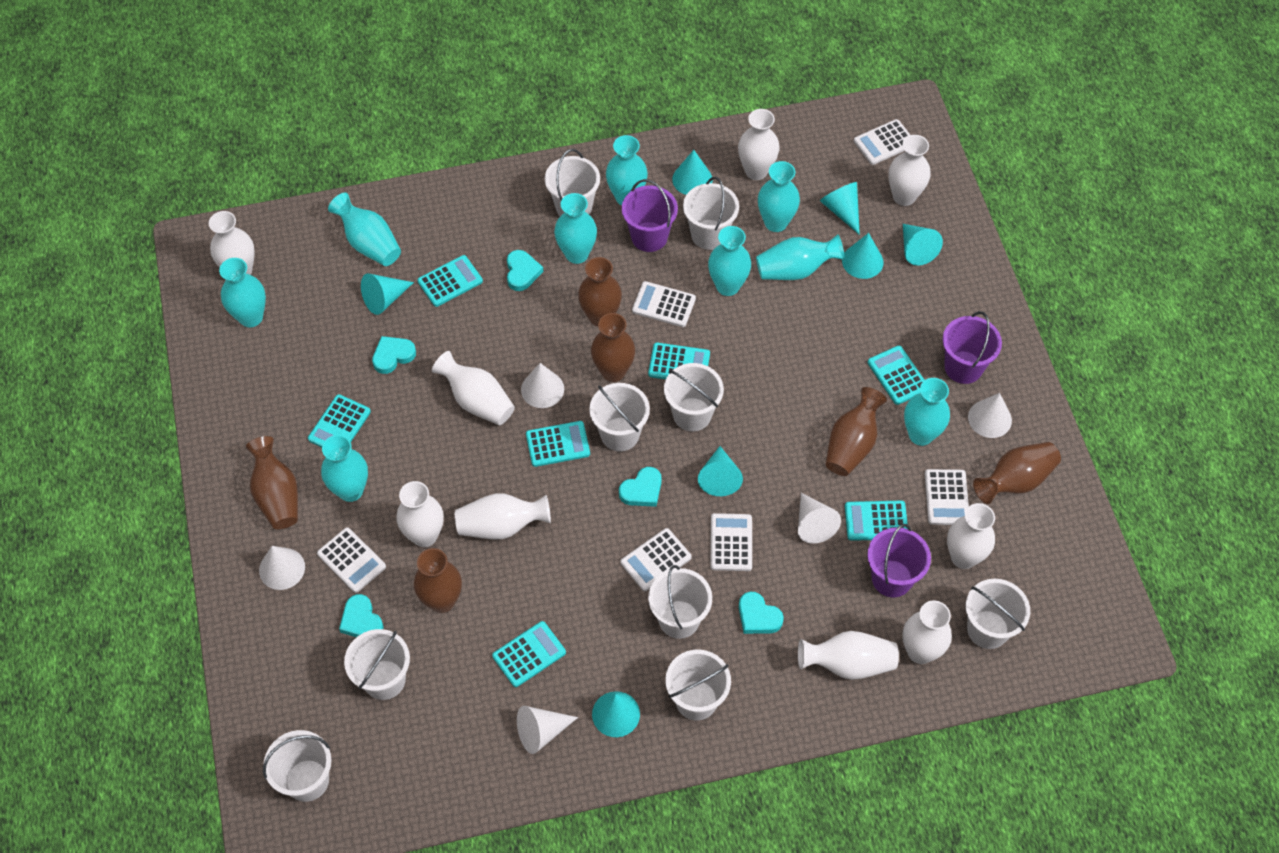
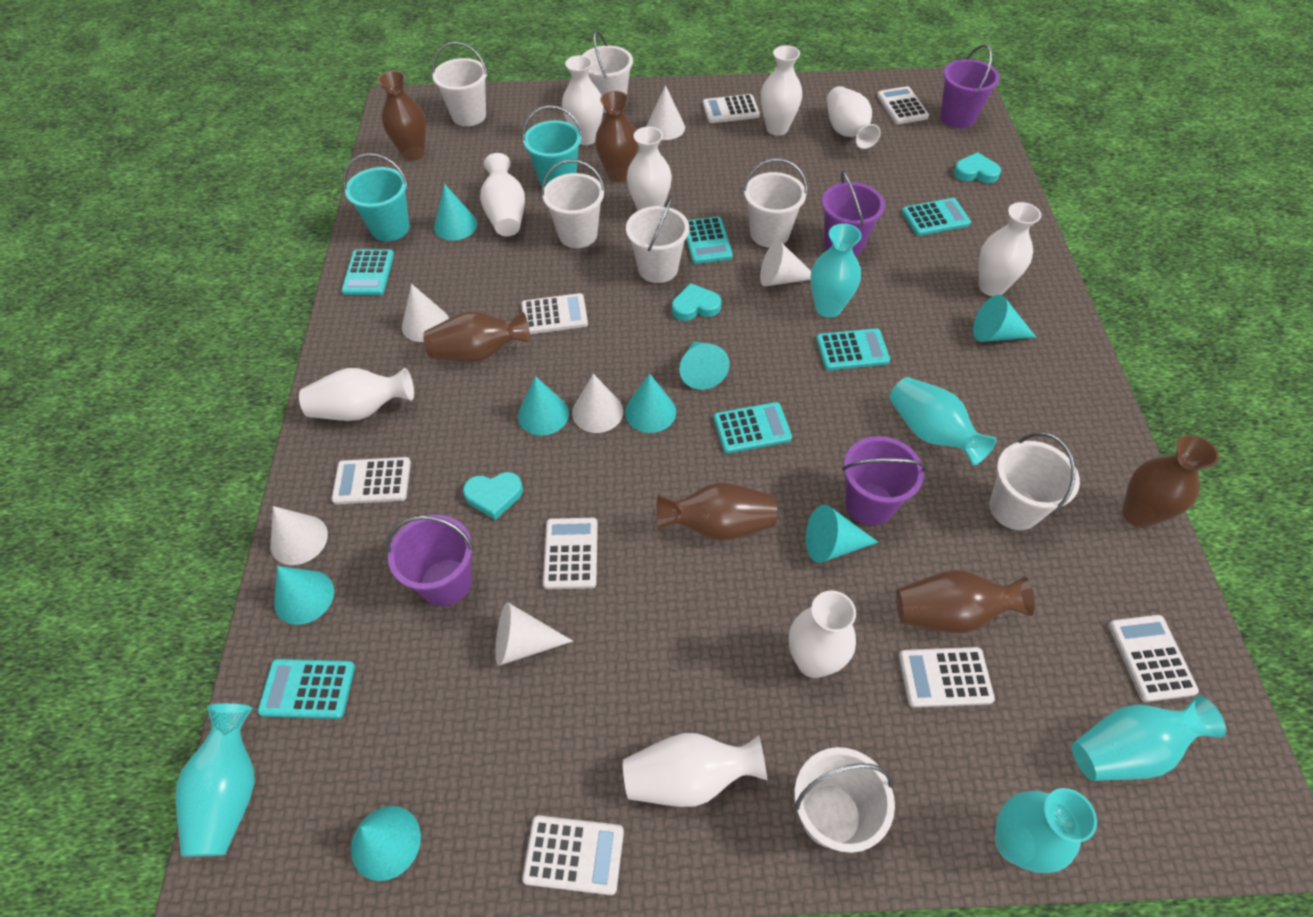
purple bucket: [622,179,678,252] [867,524,931,597] [942,311,1002,384] = 3 -> [386,515,474,606] [822,171,885,256] [842,436,927,525] [940,44,1000,128] = 4
turquoise bucket: none = 0 -> [343,153,410,242] [522,105,583,187] = 2
turquoise calculator: [308,394,371,447] [417,255,483,307] [492,621,566,687] [526,421,590,467] [648,343,710,379] [845,501,908,541] [868,345,924,405] = 7 -> [258,659,355,719] [341,249,394,295] [686,216,733,264] [713,402,792,453] [816,328,890,370] [902,198,971,236] = 6
turquoise cone: [361,273,414,315] [592,691,640,737] [672,150,713,195] [698,446,743,496] [820,182,860,235] [842,233,884,279] [903,224,943,266] = 7 -> [274,566,334,625] [351,806,421,881] [434,184,477,241] [518,376,569,436] [625,373,676,433] [679,341,730,390] [806,505,879,563] [973,295,1036,342] = 8
turquoise heart: [339,594,384,637] [372,336,416,374] [507,250,543,291] [619,467,662,507] [739,592,784,634] = 5 -> [463,472,523,520] [672,283,721,321] [953,152,1001,183] = 3
turquoise vase: [219,258,266,327] [321,435,368,502] [328,193,401,266] [554,193,597,264] [606,135,648,205] [708,226,751,296] [756,235,845,280] [758,161,800,232] [904,378,950,446] = 9 -> [175,703,255,857] [810,223,862,318] [889,377,997,465] [995,788,1097,873] [1072,695,1226,781] = 5
white bucket: [263,730,332,802] [344,629,410,700] [545,149,600,216] [589,383,650,451] [648,565,712,639] [664,363,724,431] [665,650,731,721] [683,177,739,250] [966,579,1030,649] = 9 -> [432,42,488,126] [541,159,605,248] [583,31,633,113] [626,196,689,283] [743,158,807,247] [794,747,895,853] [989,432,1080,530] = 7
white calculator: [317,527,386,593] [620,528,692,591] [632,281,696,327] [710,513,752,571] [854,119,910,165] [925,469,969,525] = 6 -> [331,457,411,505] [521,293,588,334] [522,815,624,895] [543,518,598,589] [703,94,760,123] [877,86,929,124] [899,647,995,708] [1108,615,1199,702] = 8
white cone: [259,546,305,590] [517,706,578,754] [521,363,564,408] [798,493,841,544] [968,393,1012,438] = 5 -> [270,506,328,565] [402,284,449,342] [495,602,573,666] [572,374,623,433] [646,85,685,140] [760,240,811,287] = 6

